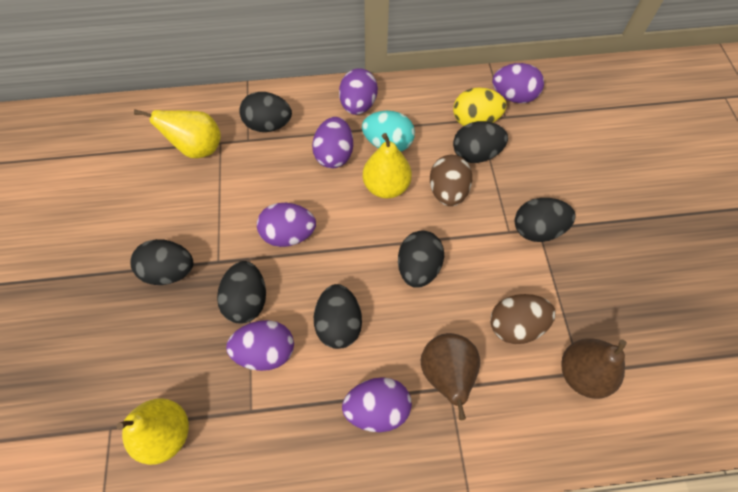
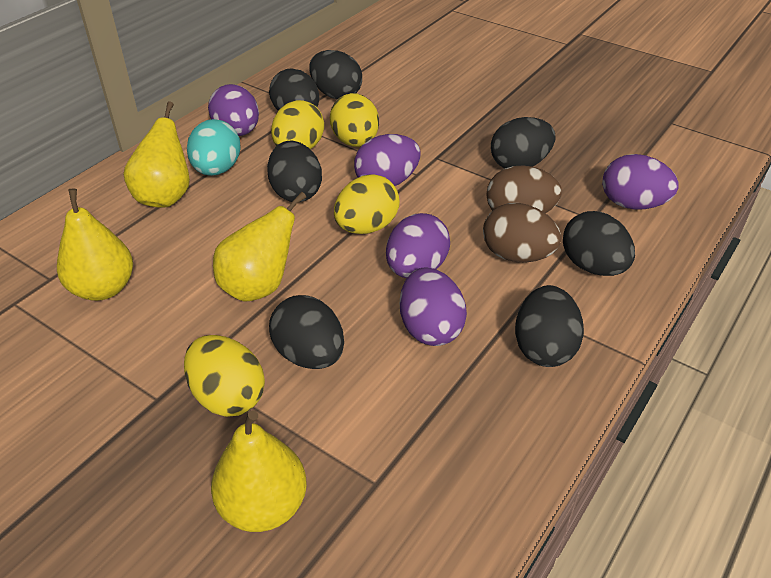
brown pear: [421,333,480,420] [561,338,627,399] = 2 -> none = 0
purple egg: [226,320,294,371] [257,203,316,247] [312,117,353,168] [339,68,378,115] [342,377,412,432] [492,63,544,103] = 6 -> [208,84,259,136] [354,134,420,186] [386,213,450,278] [400,267,467,346] [602,154,679,209] = 5
yellow egg: [453,87,506,126] = 1 -> [184,335,265,417] [271,100,324,149] [330,93,379,147] [334,174,400,234] = 4
yellow pear: [116,398,189,465] [134,109,221,158] [363,133,412,199] = 3 -> [57,189,133,301] [123,101,190,208] [211,411,307,532] [213,192,306,302] = 4

